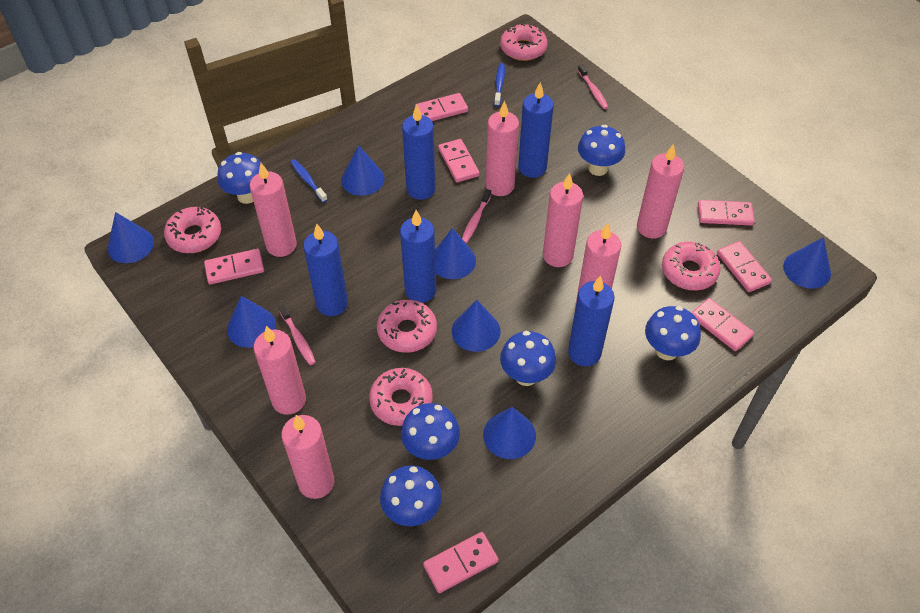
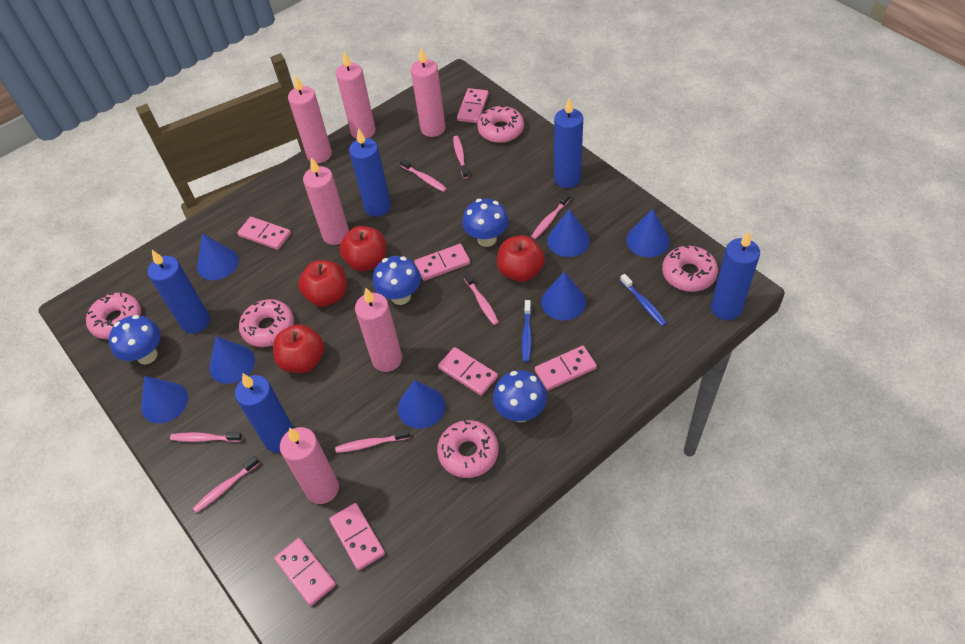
blue mushroom: [218,152,261,204] [380,465,442,526] [401,403,460,460] [500,331,556,386] [578,125,625,176] [645,306,701,360] = 6 -> [109,315,161,364] [373,256,421,305] [462,199,509,247] [493,370,547,423] = 4
pink candle: [250,163,297,257] [254,326,306,415] [281,415,334,499] [486,100,519,196] [543,173,583,267] [576,223,621,303] [637,144,684,239] = 7 -> [280,427,339,504] [288,75,332,163] [303,157,349,245] [336,52,376,139] [355,288,402,372] [411,48,445,137] = 6
pink toothbrush: [279,304,316,365] [462,189,491,243] [578,64,609,109] = 3 -> [170,432,243,442] [193,456,260,513] [335,429,410,453] [400,158,447,192] [453,136,468,179] [463,272,499,325] [531,193,570,239] = 7
red apple: none = 0 -> [273,324,324,373] [298,260,347,307] [339,226,386,271] [497,235,545,282] = 4

